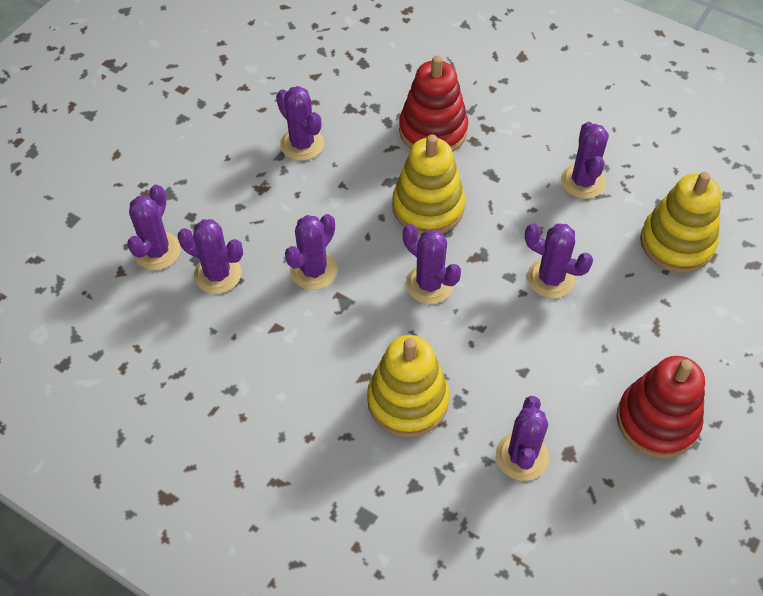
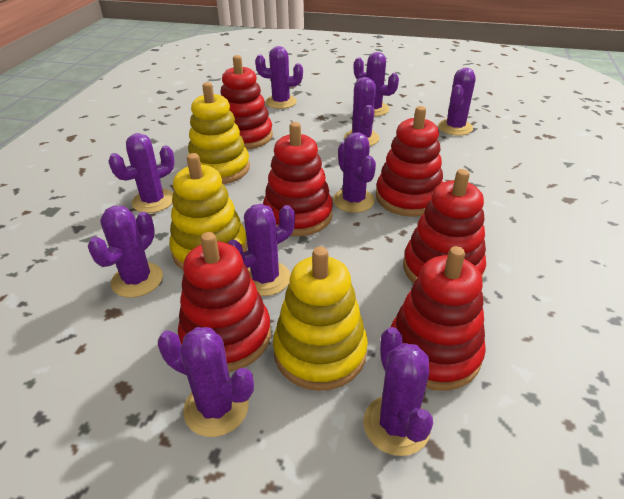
purple cactus: [127,185,181,270] [177,219,243,294] [276,86,324,161] [285,214,338,290] [403,224,461,304] [496,396,549,481] [525,223,593,298] [561,122,609,199] = 8 -> [88,206,163,298] [108,133,175,213] [158,327,254,437] [228,204,295,296] [255,46,303,109] [333,132,376,213] [344,77,380,146] [354,52,399,116] [363,327,433,456] [438,68,476,136] = 10
red stacking toy: [399,55,468,152] [616,356,705,458] = 2 -> [178,232,271,372] [220,55,273,149] [263,122,333,236] [376,106,443,217] [391,246,486,391] [403,169,486,284] = 6

